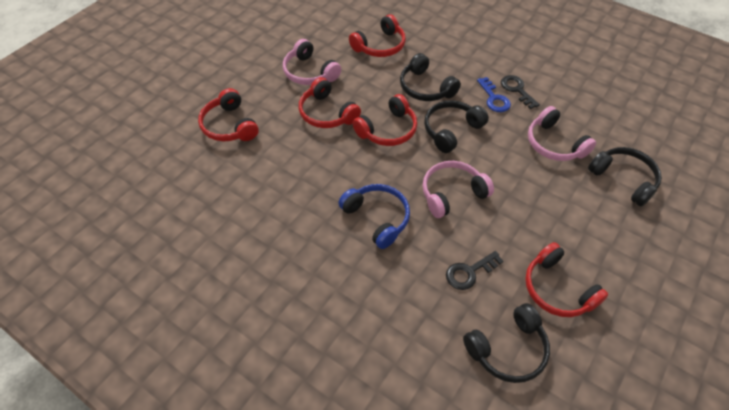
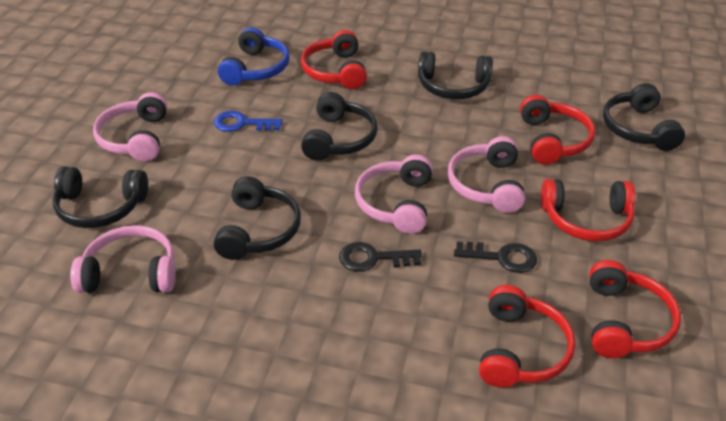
black headphones: [400,53,461,101] [424,100,489,153] [463,303,550,383] [588,147,662,207] = 4 -> [52,167,148,228] [214,176,301,260] [301,92,378,161] [418,51,493,99] [603,83,685,151] = 5
pink headphones: [283,39,341,85] [423,161,494,218] [528,106,596,161] = 3 -> [70,225,176,293] [93,92,167,162] [355,154,433,234] [447,136,525,213] = 4

